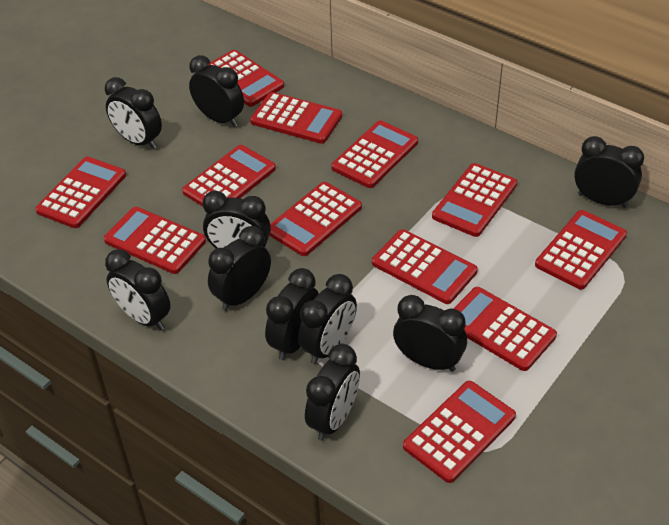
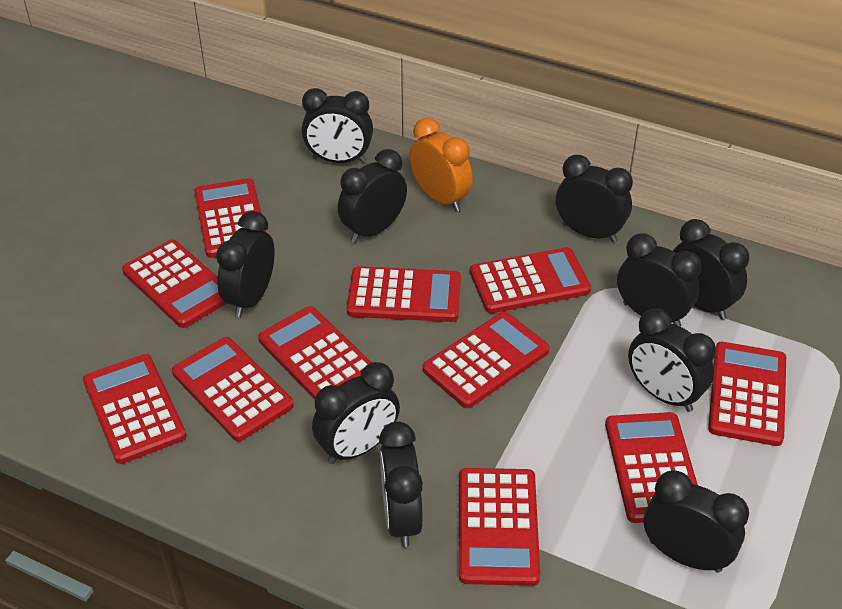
orange clock: none = 0 -> [410,118,473,212] = 1
red calculator: [35,157,126,228] [104,207,206,274] [182,145,276,206] [208,50,284,107] [250,92,342,144] [269,182,362,256] [331,120,418,188] [372,229,478,304] [403,381,516,483] [432,163,517,237] [453,287,557,371] [535,210,627,289] = 12 -> [83,354,187,464] [122,240,227,328] [172,337,294,441] [194,178,266,258] [258,306,372,400] [347,266,461,322] [423,312,550,408] [459,468,540,586] [470,247,591,313] [605,412,698,523] [708,342,786,446] = 11

